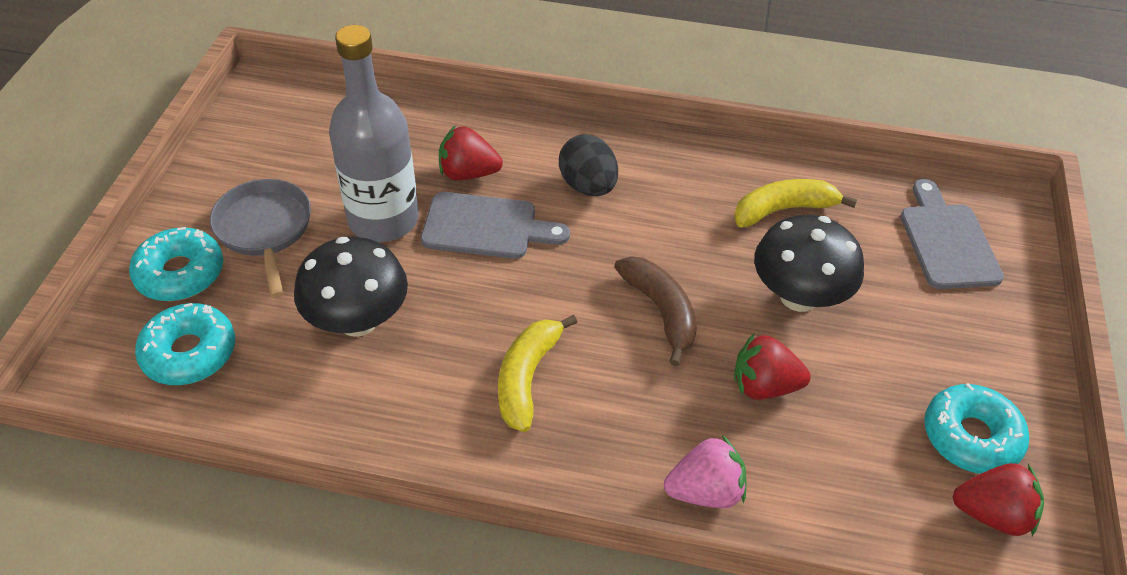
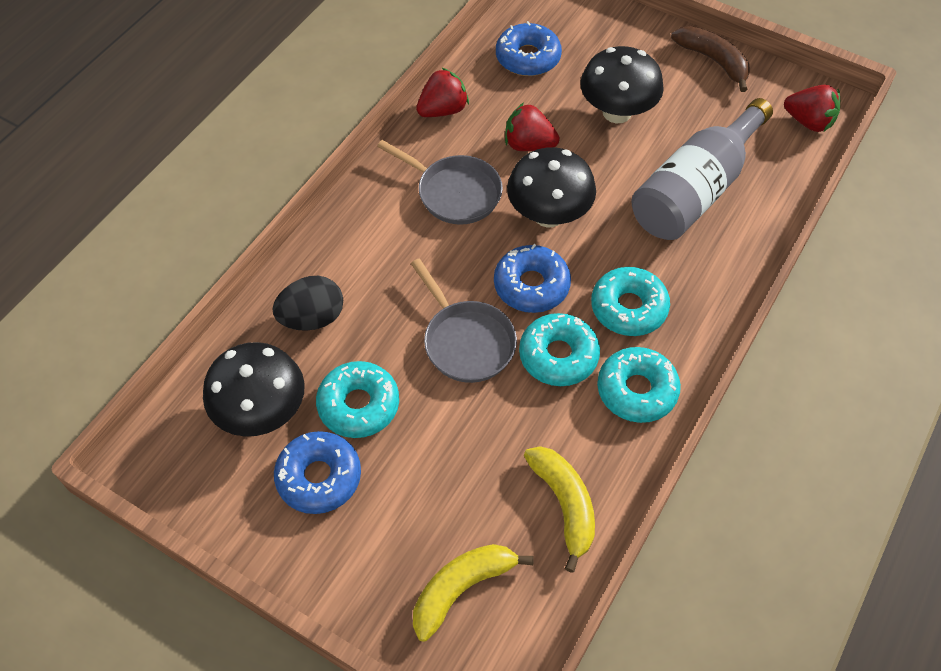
black mushroom: [294,237,408,337] [754,215,864,312] = 2 -> [203,342,305,437] [507,147,596,228] [580,46,664,123] = 3
blue donut: none = 0 -> [274,431,361,514] [494,244,571,313] [496,21,562,76] = 3
grey cutting board: [421,192,570,259] [901,179,1004,289] = 2 -> none = 0
grey pan: [210,179,311,298] = 1 -> [377,140,503,225] [411,259,517,383] = 2
pink strawberry: [664,435,747,508] = 1 -> none = 0
turquoise donut: [129,227,223,301] [135,303,235,385] [924,383,1029,474] = 3 -> [316,361,399,438] [519,313,600,386] [591,267,670,336] [597,347,681,423] = 4

